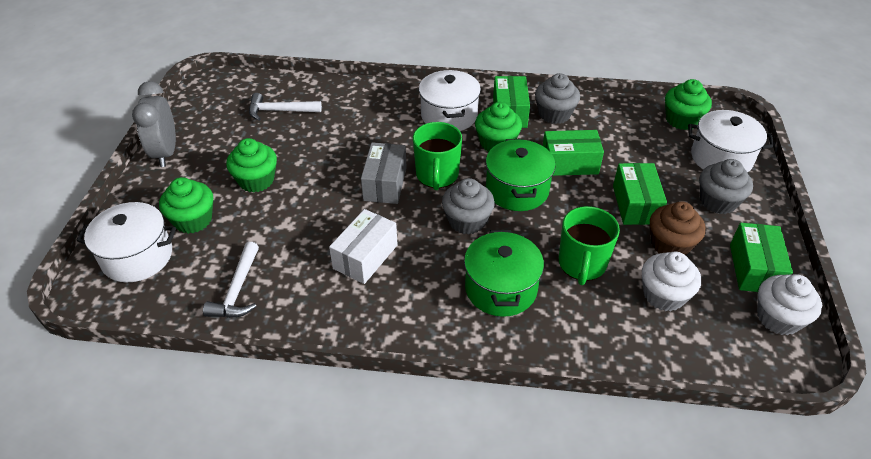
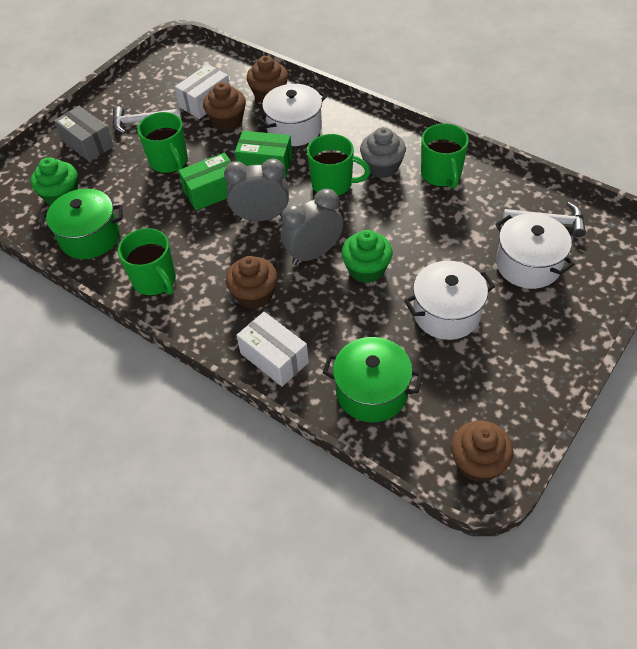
brown cupcake: [650,202,706,255] = 1 -> [203,82,246,131] [226,256,277,309] [247,56,288,103] [451,420,514,483] = 4
green box: [493,76,530,128] [543,130,604,176] [613,163,667,225] [730,223,793,292] = 4 -> [178,153,231,211] [235,131,292,178] = 2
green cupcake: [159,177,214,234] [226,138,277,193] [475,102,522,152] [665,79,712,130] = 4 -> [31,157,78,206] [341,230,393,283] = 2
green mug: [413,122,462,190] [559,206,620,285] = 2 -> [118,228,176,296] [137,112,188,174] [307,134,371,197] [421,123,469,189] = 4
grey clock: [132,81,176,167] = 1 -> [224,158,289,221] [281,189,343,265] = 2
grey cupcake: [442,178,495,235] [535,73,580,124] [700,159,753,214] = 3 -> [360,127,406,178] = 1
white box: [329,209,398,284] = 1 -> [175,64,230,119] [236,312,309,387] = 2
white cupcake: [642,252,701,311] [757,274,822,335] = 2 -> none = 0

